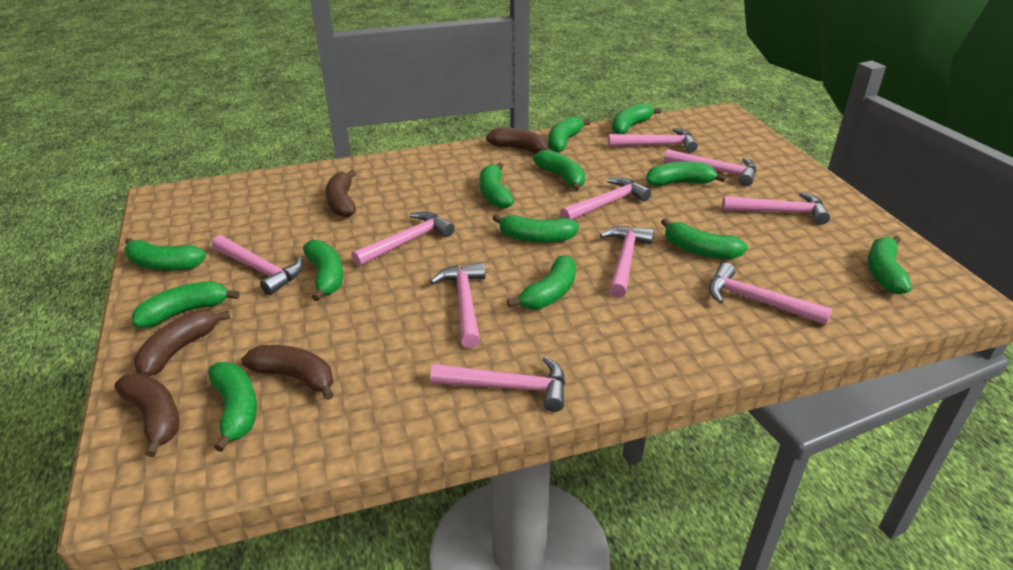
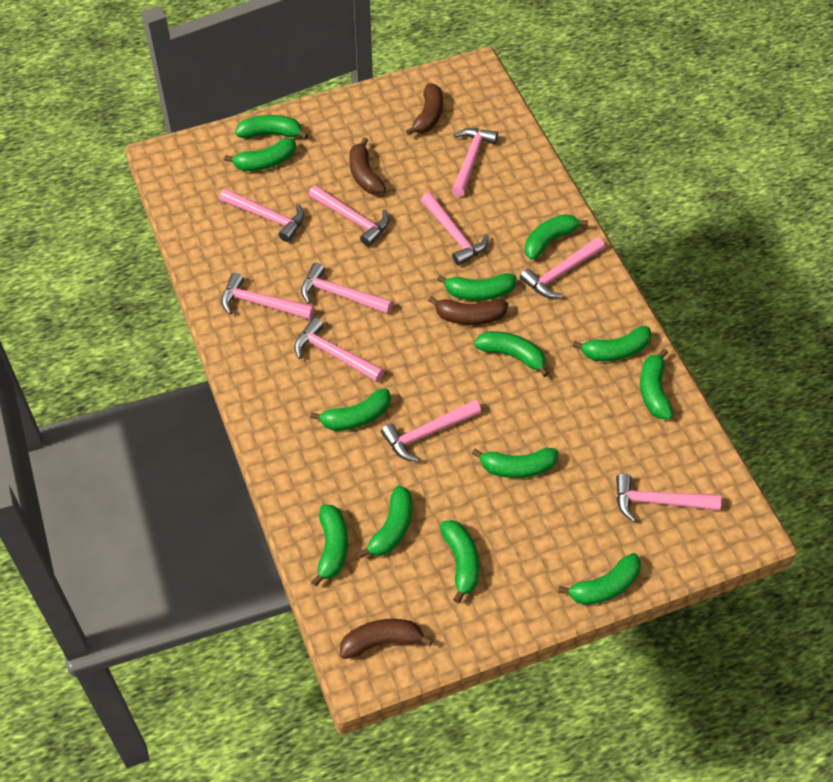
brown banana: [114,373,179,457] [134,310,231,376] [241,345,334,400] [326,170,356,217] [486,128,552,154] = 5 -> [340,619,433,659] [349,138,386,195] [406,83,443,135] [428,296,508,325] = 4

